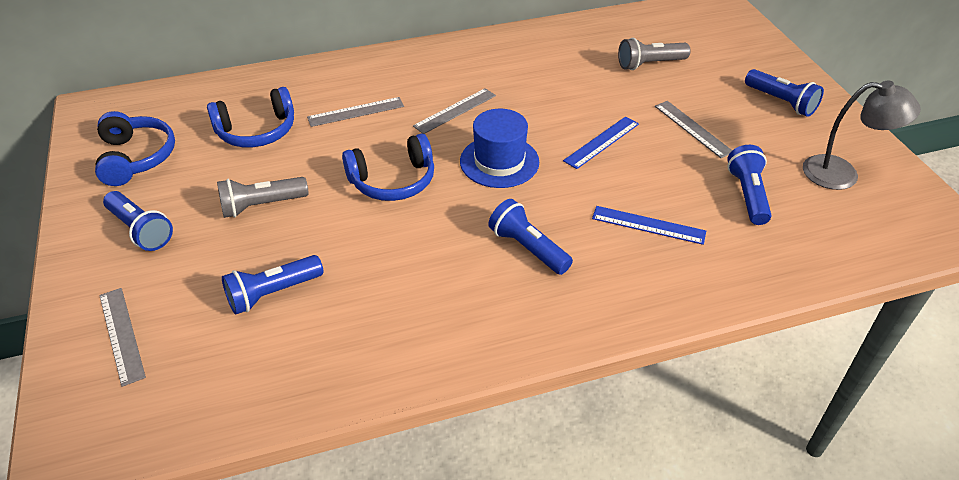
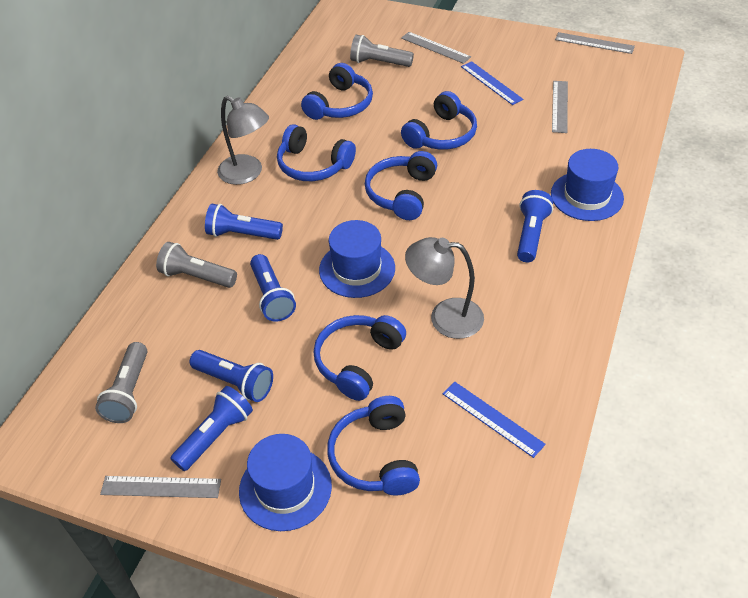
blue hat: [460,109,539,188] = 1 -> [239,434,332,531] [319,220,395,298] [551,149,624,221] = 3
blue headphones: [95,111,175,186] [207,87,294,147] [342,134,434,201] = 3 -> [277,124,356,181] [301,63,373,120] [313,315,406,401] [327,396,420,496] [365,151,437,220] [401,91,477,150] = 6
grey flashlight: [217,177,309,218] [618,38,690,70] = 2 -> [95,342,148,423] [156,242,237,288] [350,35,414,67] = 3
grey lamp: [803,81,921,190] = 1 -> [217,96,269,185] [405,237,484,339] = 2

